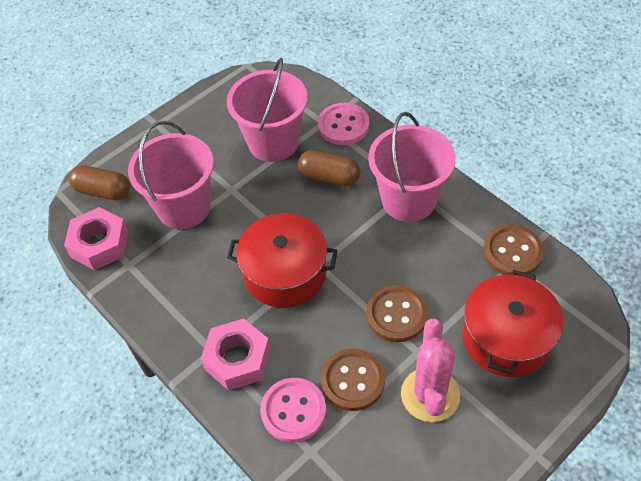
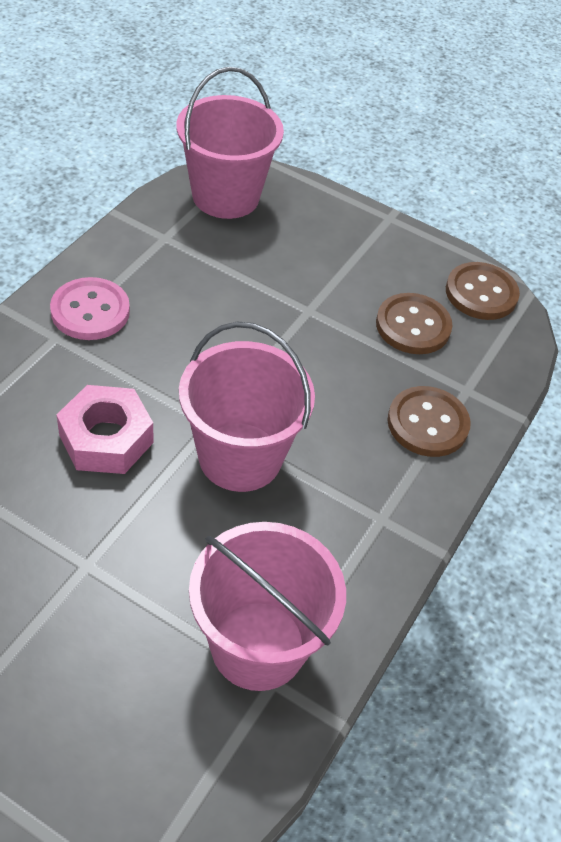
brown capsule: [69,165,130,200] [298,150,361,186] = 2 -> none = 0
pink button: [260,378,326,442] [318,103,369,145] = 2 -> [50,277,130,340] = 1
pink cactus: [401,319,460,422] = 1 -> none = 0
pink nut: [64,207,128,271] [201,318,271,391] = 2 -> [57,385,153,474] = 1
red pot: [227,213,338,308] [463,270,564,377] = 2 -> none = 0

